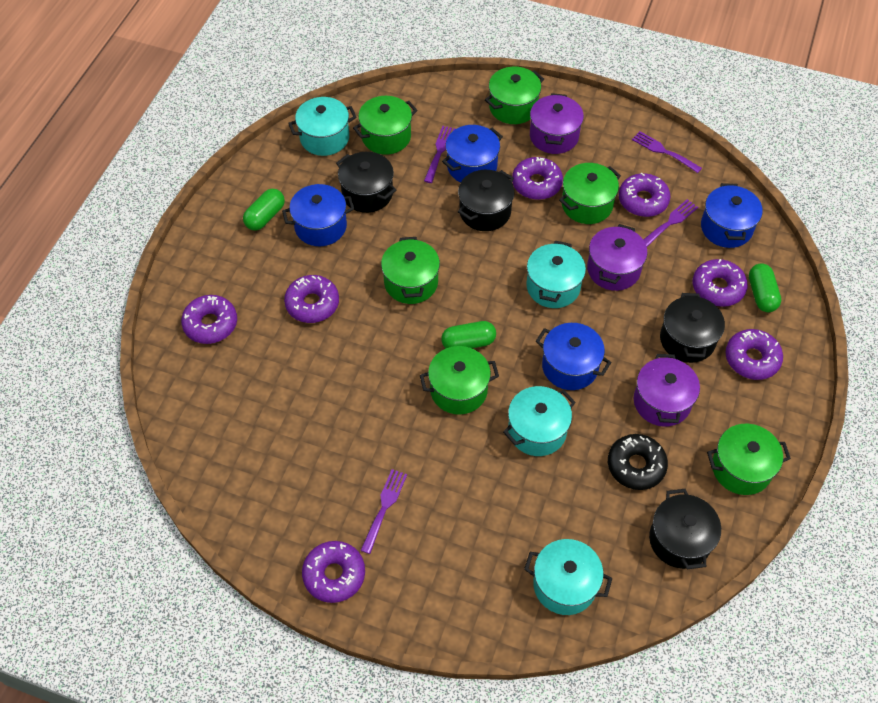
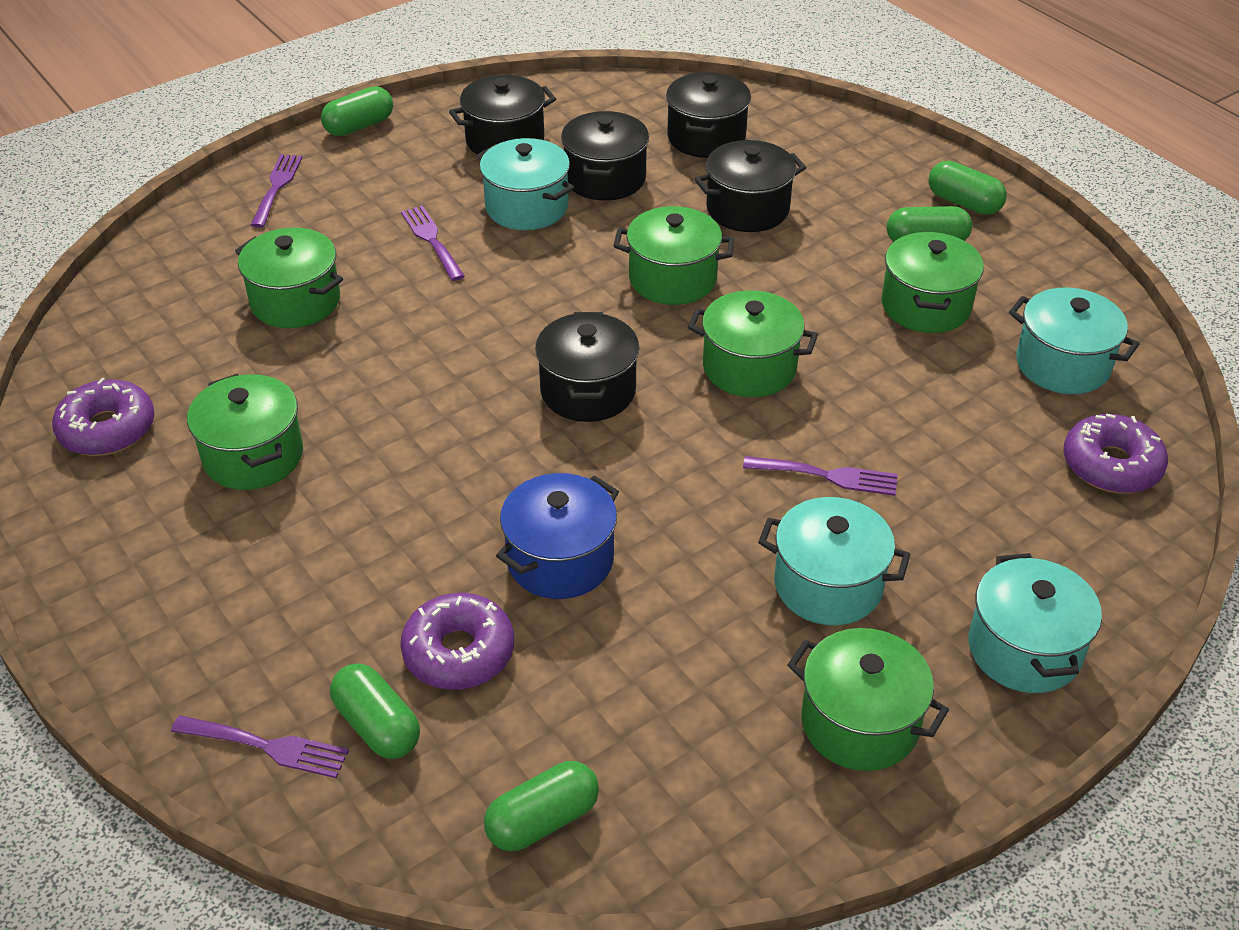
black donut: [608,434,668,490] = 1 -> none = 0
black pot: [336,152,396,213] [458,170,514,231] [649,489,721,569] [660,293,725,363] = 4 -> [449,75,556,154] [535,312,640,422] [561,111,649,201] [666,72,751,158] [694,140,806,232] = 5
blue pot: [282,184,354,246] [442,125,503,182] [535,323,612,390] [701,183,763,248] = 4 -> [496,473,619,599] = 1
green capsule: [243,189,285,231] [441,321,496,348] [749,263,781,312] = 3 -> [321,86,393,136] [330,664,420,759] [484,761,599,851] [887,206,972,242] [928,161,1007,215] = 5
purple donut: [181,295,237,344] [284,275,339,323] [302,541,365,603] [512,157,563,200] [618,173,671,217] [693,259,748,307] [725,329,783,380] = 7 -> [52,377,155,456] [400,593,514,690] [1064,413,1168,493] = 3
purple pot: [530,93,584,154] [587,224,647,291] [634,354,700,427] = 3 -> none = 0

